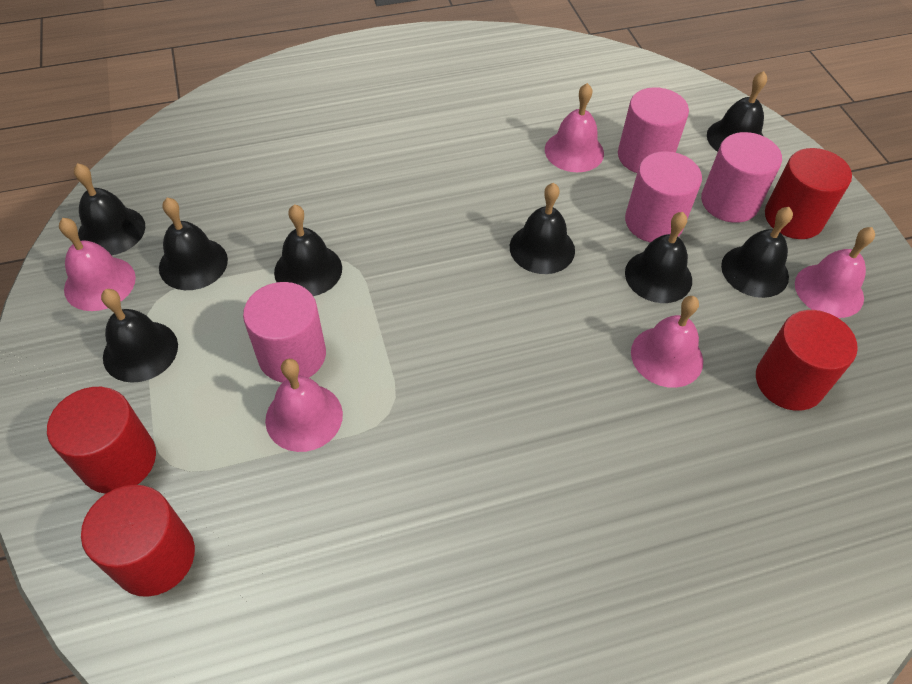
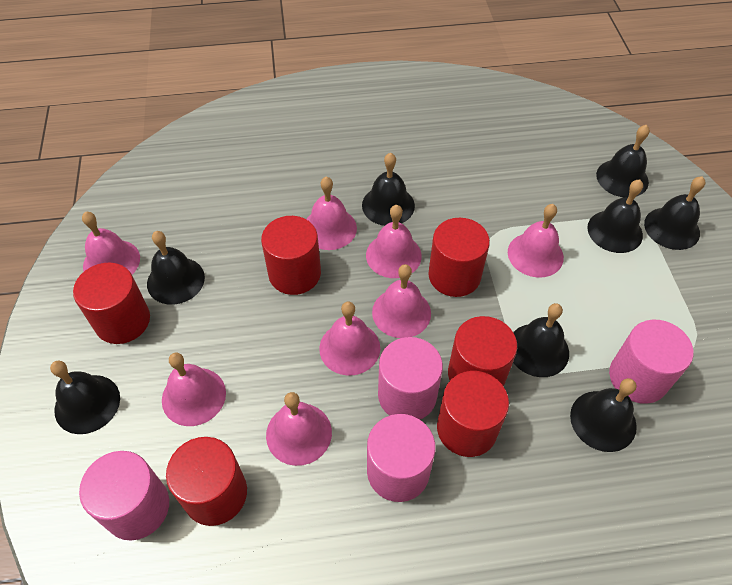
pink bell: [59,218,136,311] [265,359,343,452] [545,83,604,172] [631,296,703,388] [795,227,875,318] = 5 -> [82,212,140,274] [162,352,226,426] [266,392,332,466] [306,177,357,250] [319,302,380,376] [366,205,422,278] [372,264,431,338] [508,204,564,278] = 8
red cylinder: [47,387,156,494] [81,485,195,597] [756,310,858,411] [765,148,852,239] = 4 -> [73,263,150,344] [166,437,247,526] [261,216,321,295] [428,218,490,297] [437,371,509,457] [448,316,517,387] = 6

